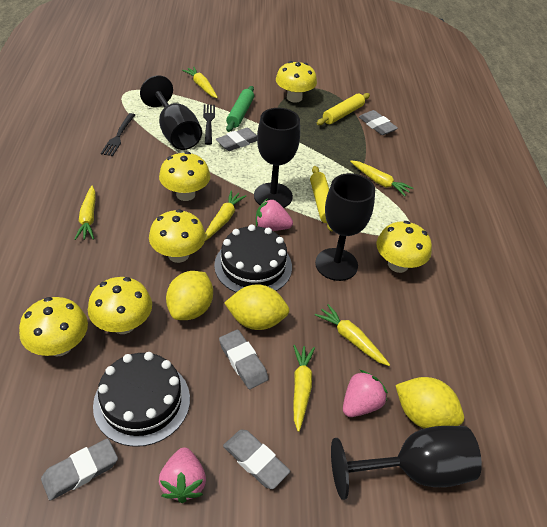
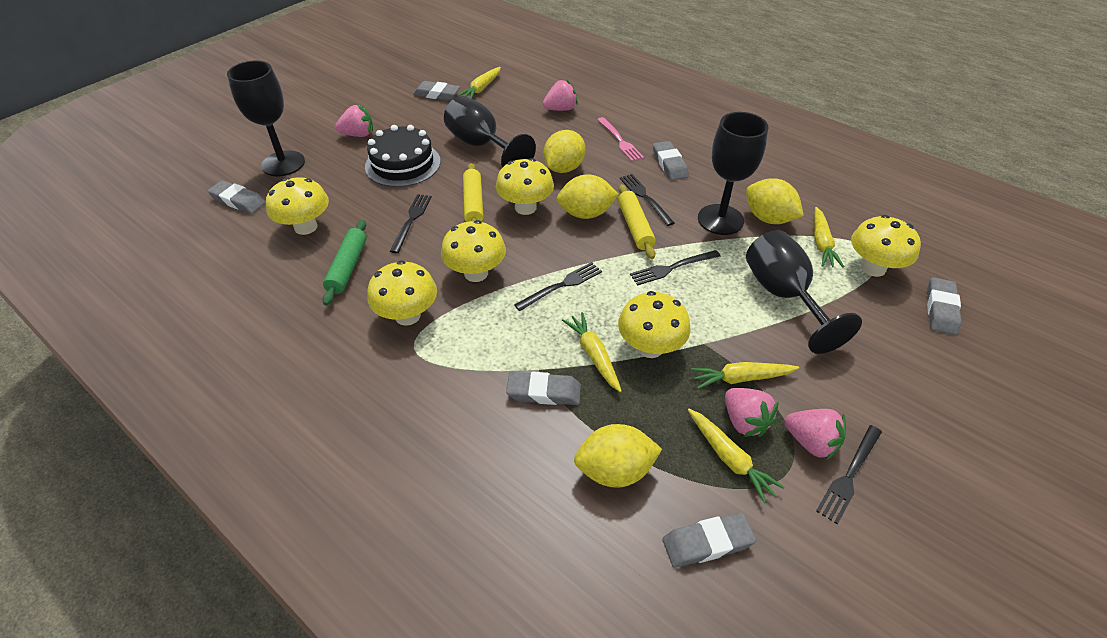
black cake: [93,352,190,447] [214,225,292,292] = 2 -> [365,125,440,187] = 1
black fork: [101,113,135,156] [203,104,215,145] = 2 -> [390,194,432,253] [514,262,602,311] [620,174,674,226] [630,250,721,286] [816,425,882,524] = 5
grey eraser: [41,438,118,500] [216,128,257,151] [219,330,269,389] [223,430,290,489] [359,110,398,135] = 5 -> [208,180,266,214] [413,81,460,100] [506,372,581,405] [653,141,689,180] [663,513,756,568] [927,277,961,335] = 6
pink fork: none = 0 -> [597,117,644,161] = 1
pink strawberry: [159,447,206,503] [256,198,293,231] [343,370,388,417] = 3 -> [335,105,373,137] [543,80,578,111] [725,388,779,437] [785,409,846,460] = 4
yellow carrot: [74,186,95,240] [182,67,218,98] [205,190,246,241] [293,345,315,432] [315,304,390,366] [350,160,413,196] = 6 -> [457,67,501,99] [562,312,621,392] [688,409,784,503] [691,362,799,389] [814,207,844,268] = 5
yellow lemon: [166,271,213,320] [224,284,290,330] [395,377,464,429] = 3 -> [543,130,586,173] [557,174,619,219] [574,424,662,488] [746,178,804,224] = 4

